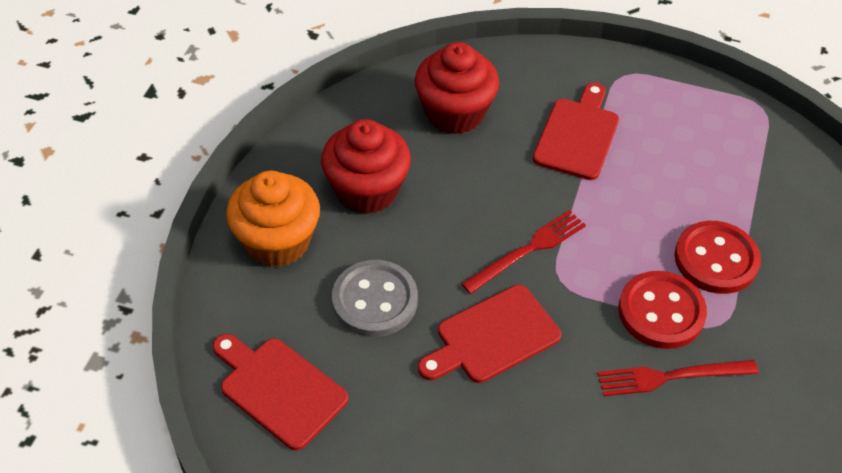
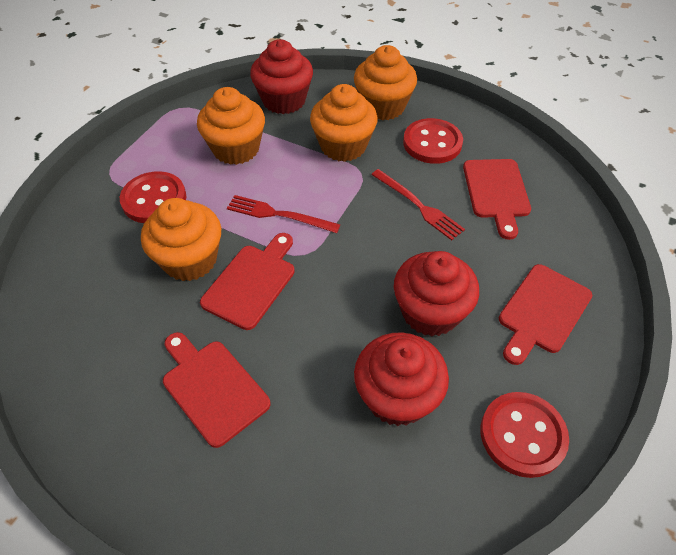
grey button: [332,260,418,337] = 1 -> none = 0
orange cupcake: [226,171,320,267] = 1 -> [141,198,221,281] [197,87,265,165] [310,84,378,162] [354,45,417,120] = 4
red button: [618,271,707,349] [675,221,761,294] = 2 -> [120,171,186,223] [403,118,463,164] [480,392,569,478] = 3
red cupcake: [321,119,411,214] [415,42,499,134] = 2 -> [250,39,313,114] [354,332,449,426] [394,251,479,336] = 3
red cutting board: [213,334,348,450] [418,285,561,383] [533,82,619,180] = 3 -> [163,332,271,448] [200,233,295,330] [463,159,531,240] [499,264,592,365] = 4

